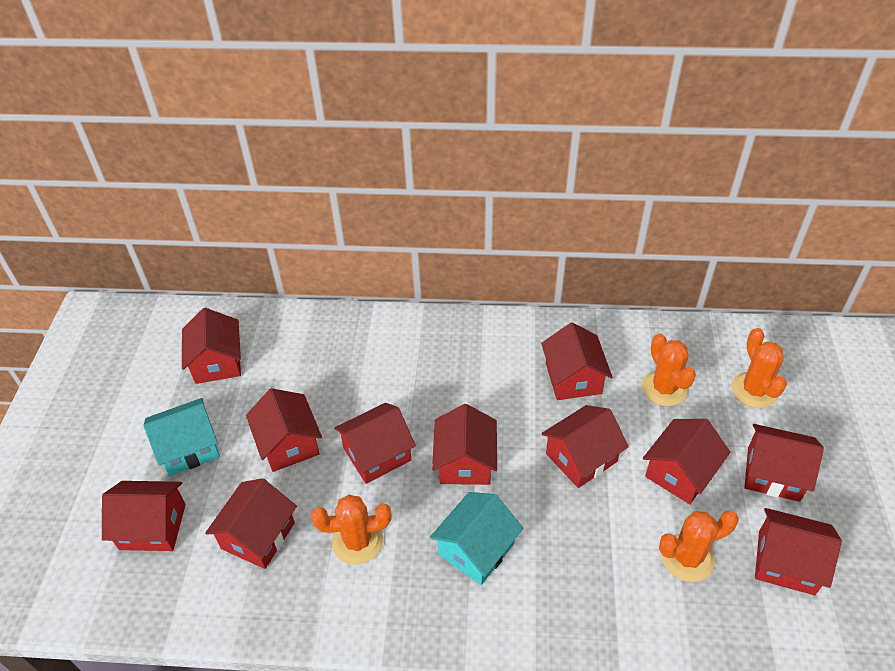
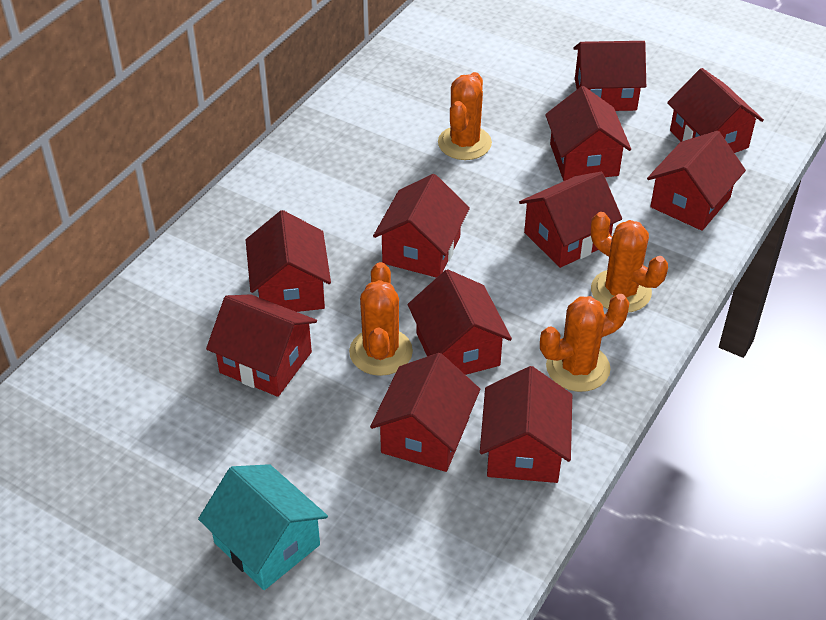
turquoise house: [143,398,220,476] [430,492,523,585] = 2 -> [198,464,328,590] = 1

